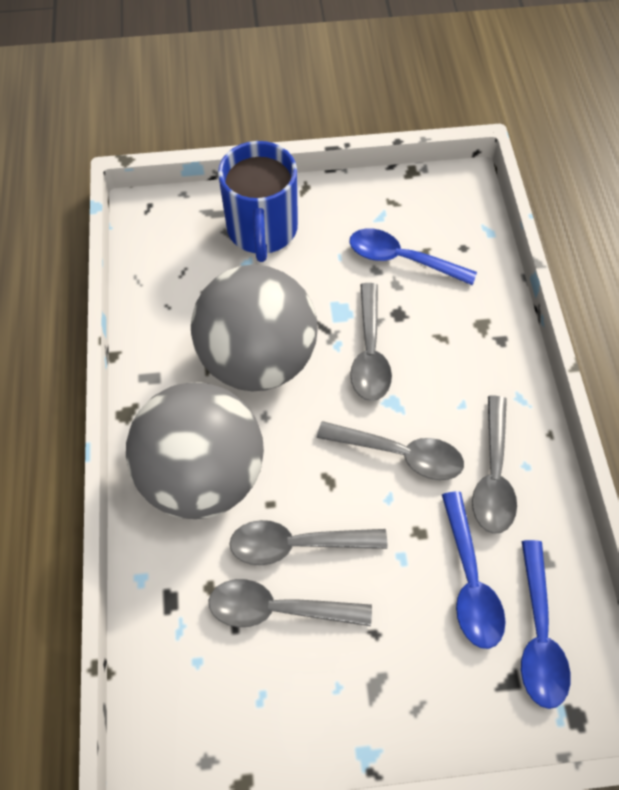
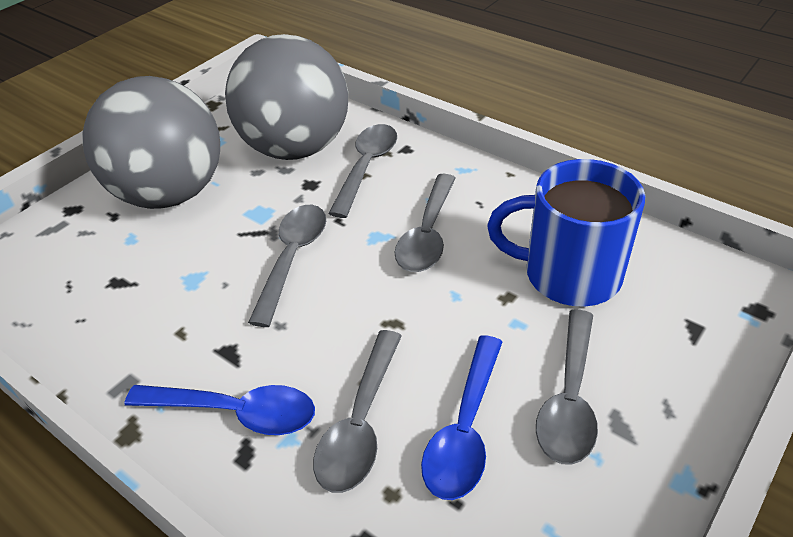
blue spoon: [349,229,477,285] [442,491,506,649] [521,540,571,709] = 3 -> [125,385,315,435] [421,335,502,500] = 2

